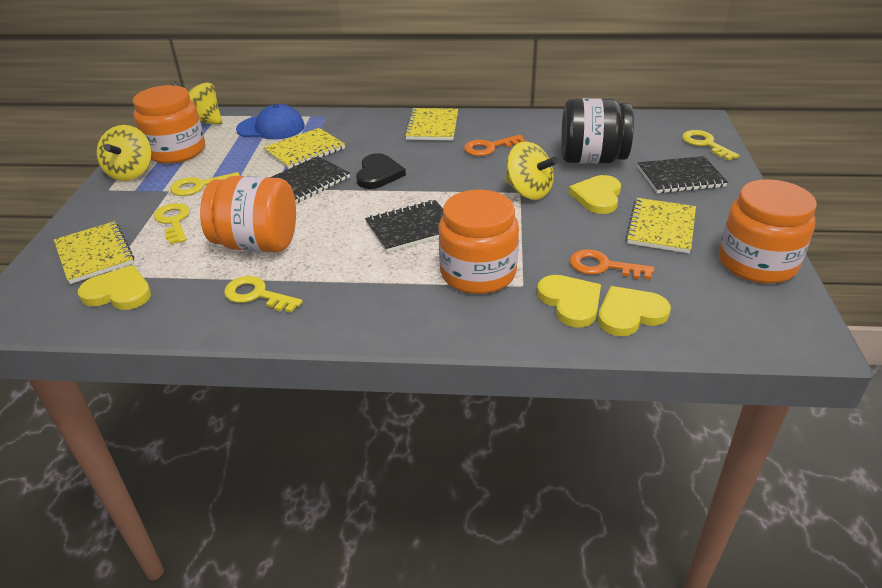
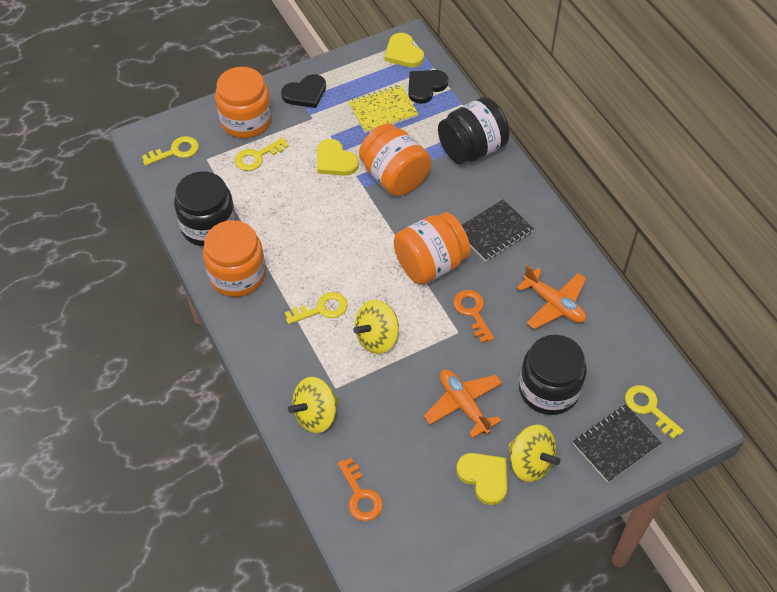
black heart: [356,153,406,189] = 1 -> [281,74,326,108] [408,70,448,104] = 2
black jar: [561,98,634,164] = 1 -> [174,172,236,246] [438,97,510,164] [519,335,587,415] = 3
black notebook: [270,156,350,203] [365,200,443,253] [638,156,728,193] = 3 -> [462,199,534,261] [573,405,662,483] = 2
blue cap: [236,104,305,140] = 1 -> none = 0
orange plane: none = 0 -> [424,369,502,438] [517,265,586,329] = 2
yellow heart: [78,265,151,310] [537,275,601,328] [569,175,621,214] [598,286,671,336] = 4 -> [317,139,359,176] [384,33,424,67] [456,453,507,505] = 3
yellow notebook: [54,221,134,284] [263,128,345,169] [404,108,458,140] [625,198,696,253] = 4 -> [348,85,418,134] = 1

